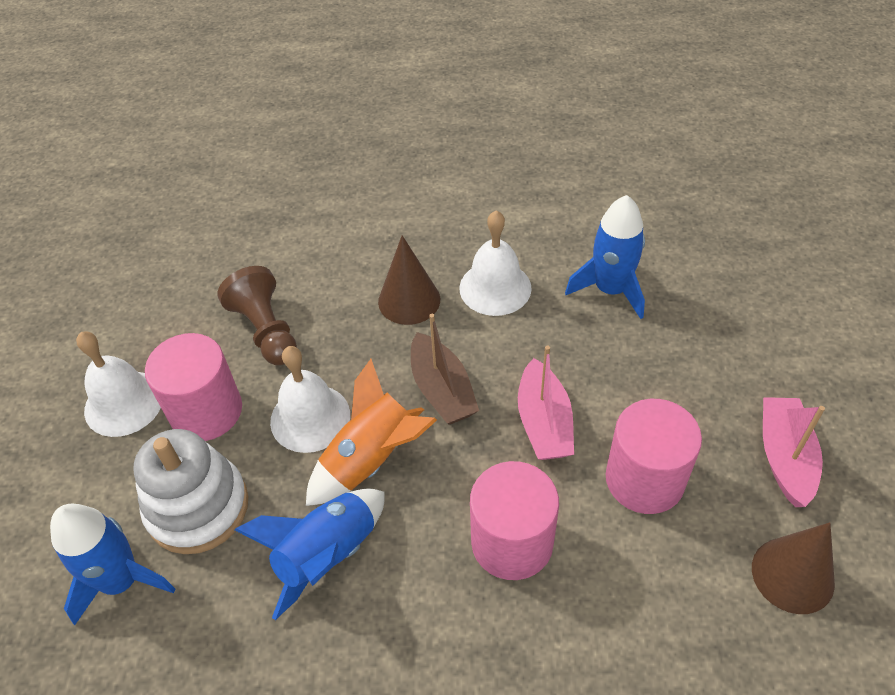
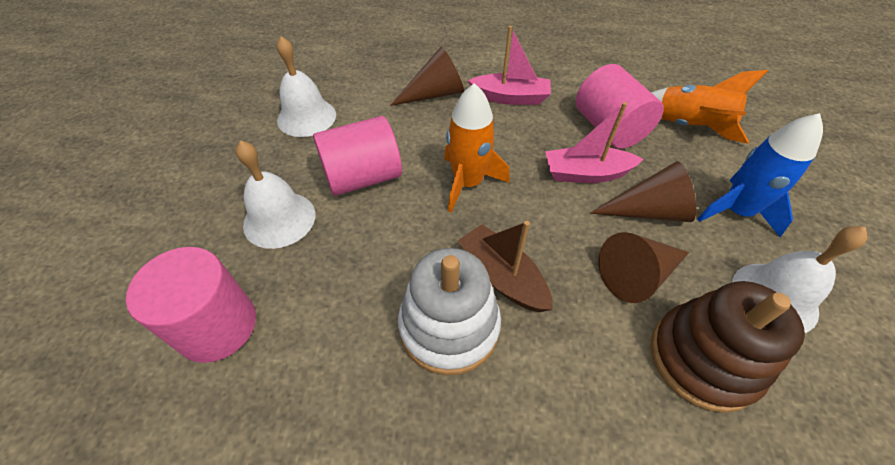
blue rocket: [50,504,175,625] [235,489,385,620] [565,195,645,319] = 3 -> [697,113,823,237] = 1
brown cone: [378,235,440,325] [752,522,835,614] = 2 -> [390,47,464,106] [589,161,696,222] [598,232,689,303] = 3
brown pawn: [217,266,297,366] = 1 -> none = 0
brown stacking toy: none = 0 -> [651,281,805,413] = 1
orange rocket: [306,359,437,506] = 1 -> [444,83,510,212] [651,70,768,144] = 2

